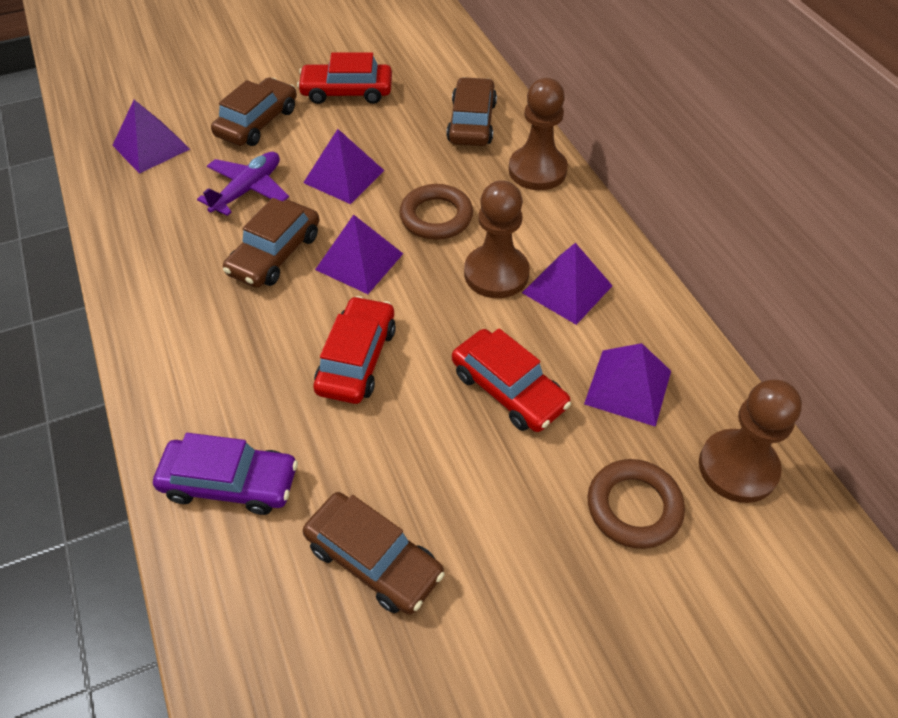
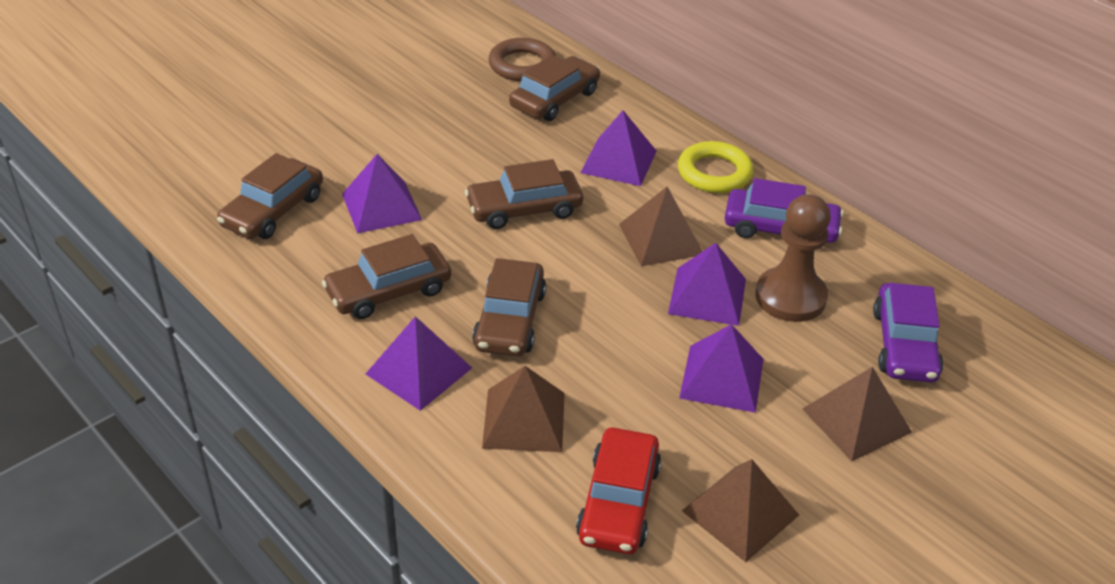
brown car: [211,78,297,146] [223,198,319,288] [303,492,445,615] [446,77,497,146] = 4 -> [217,153,323,239] [322,234,451,319] [465,159,583,229] [472,258,546,356] [509,55,600,121] = 5
brown pawn: [464,180,530,298] [509,78,568,190] [699,379,802,503] = 3 -> [755,194,831,322] = 1
brown pyramid: none = 0 -> [482,366,565,452] [619,187,702,266] [682,459,799,562] [802,367,912,461] = 4
brown ring: [399,184,473,240] [588,459,685,549] = 2 -> [489,38,556,81] = 1
purple car: [153,433,298,515] = 1 -> [725,178,844,249] [873,283,943,383] = 2
purple plane: [197,152,289,216] = 1 -> none = 0
red car: [297,52,392,104] [313,296,396,404] [452,329,571,432] = 3 -> [576,428,661,554] = 1
yellow ring: none = 0 -> [678,141,753,193] = 1

